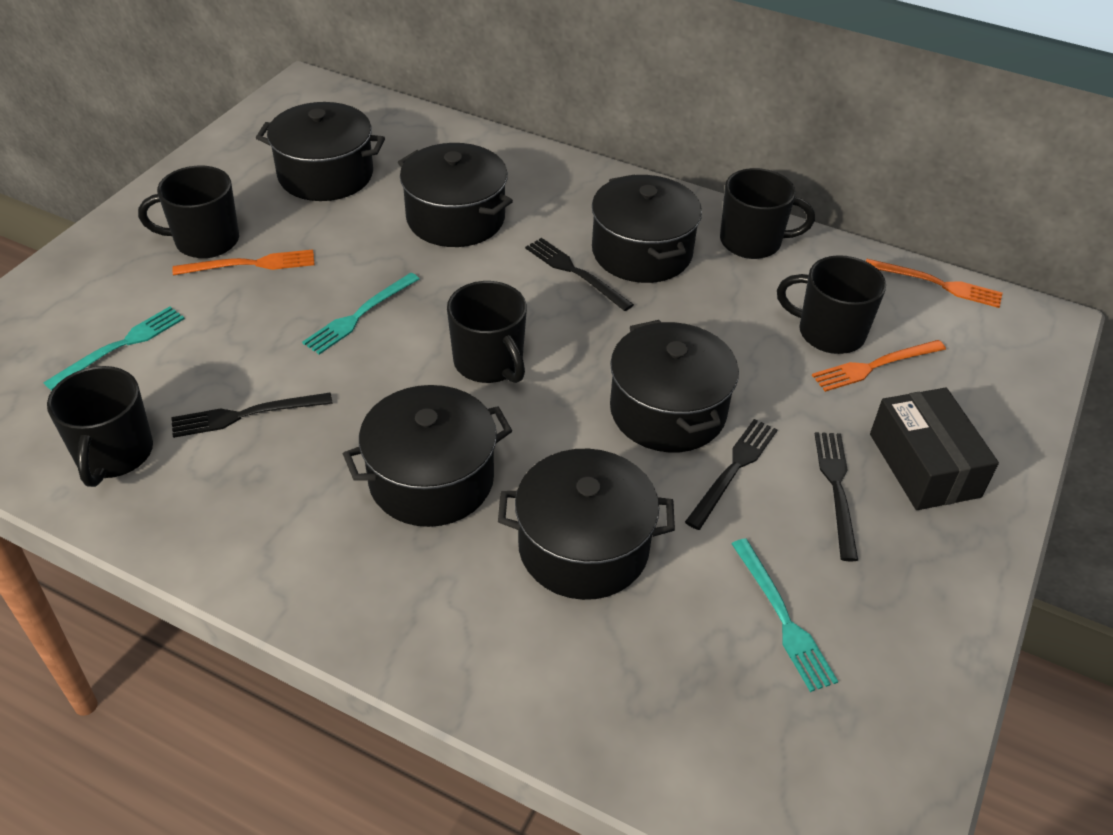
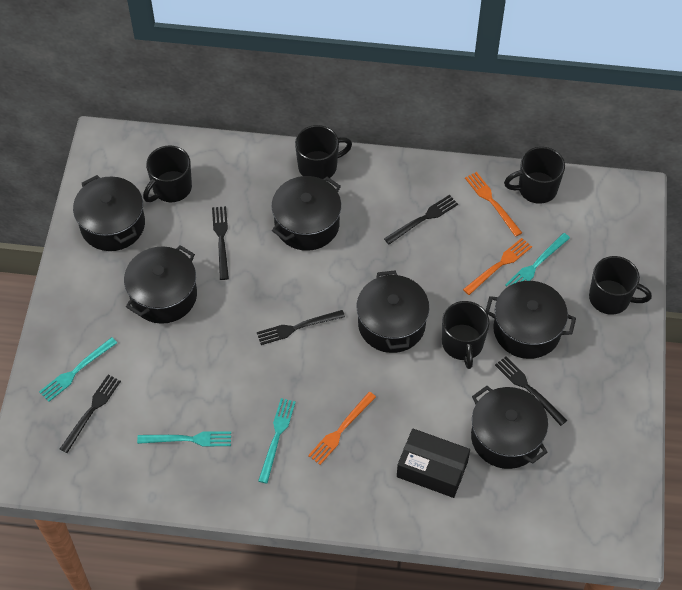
black fork: [171,393,333,438] [525,238,634,311] [685,419,777,530] [815,432,858,562] = 4 -> [60,375,121,453] [212,206,229,280] [257,310,345,345] [384,195,458,244] [495,356,567,426] = 5
turquoise fork: [43,306,185,390] [302,273,419,354] [732,538,838,692] = 3 -> [39,337,117,402] [137,431,231,447] [258,398,296,484] [505,233,570,286] = 4

